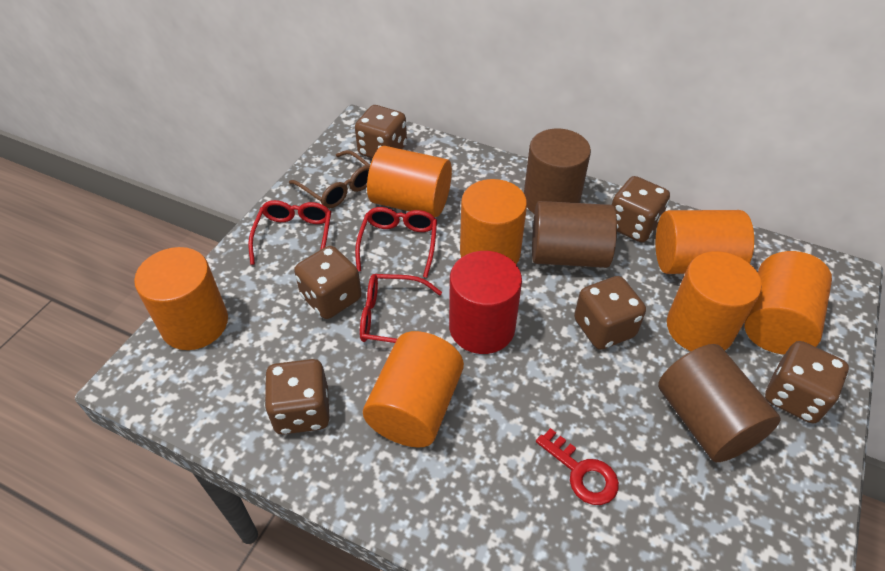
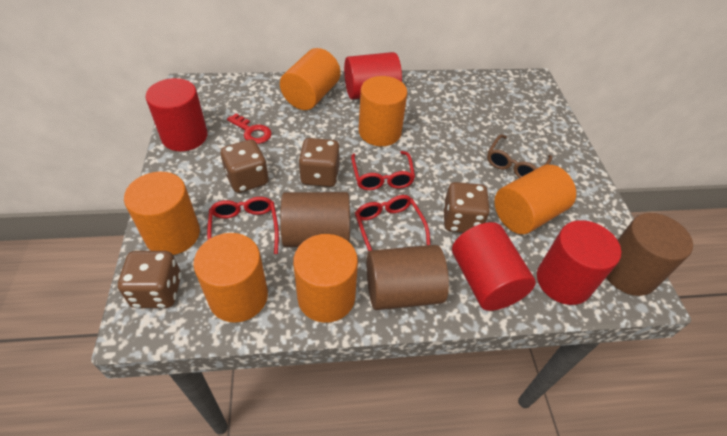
brown dice: [264,359,330,435] [294,246,362,319] [355,105,407,159] [574,276,646,350] [612,176,670,242] [765,341,849,423] = 6 -> [118,251,181,308] [221,139,269,193] [298,138,340,187] [443,182,490,233] = 4
orange cylinder: [134,247,228,350] [363,331,464,448] [367,146,452,217] [460,179,527,264] [655,210,754,274] [667,251,762,351] [744,251,832,355] = 7 -> [124,172,200,255] [193,233,268,323] [280,48,340,110] [293,234,358,323] [359,76,407,146] [494,165,576,234] = 6
red cylinder: [449,251,522,354] = 1 -> [146,78,208,151] [344,52,402,100] [452,222,536,311] [537,220,621,305] = 4

